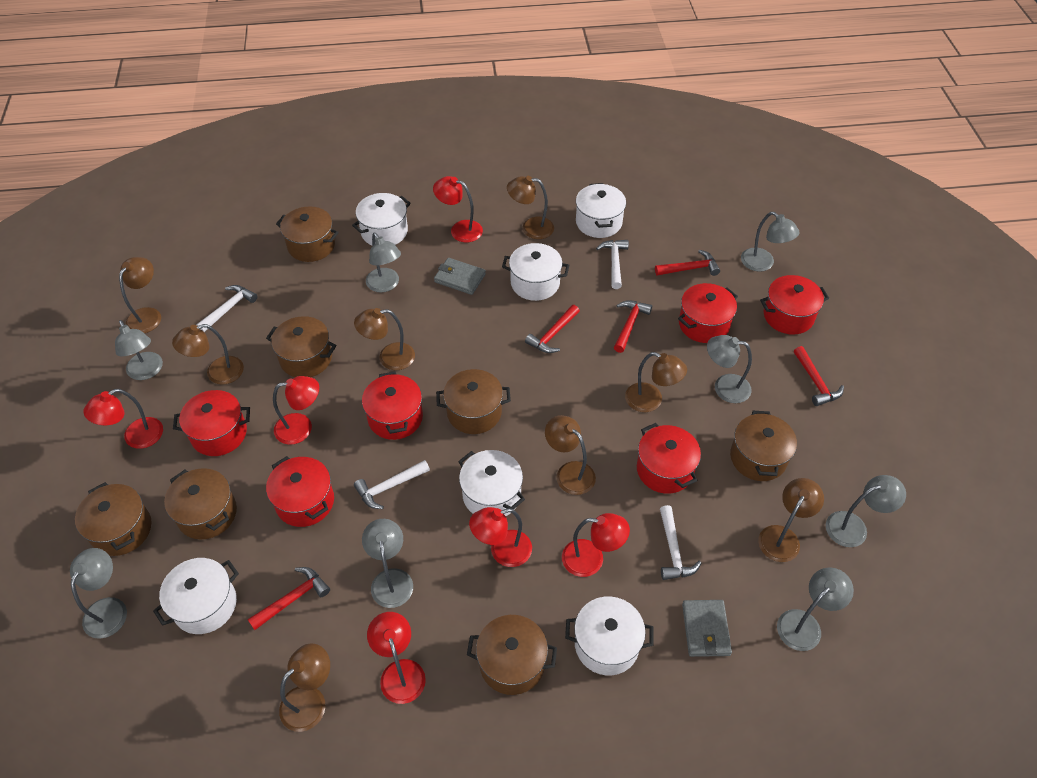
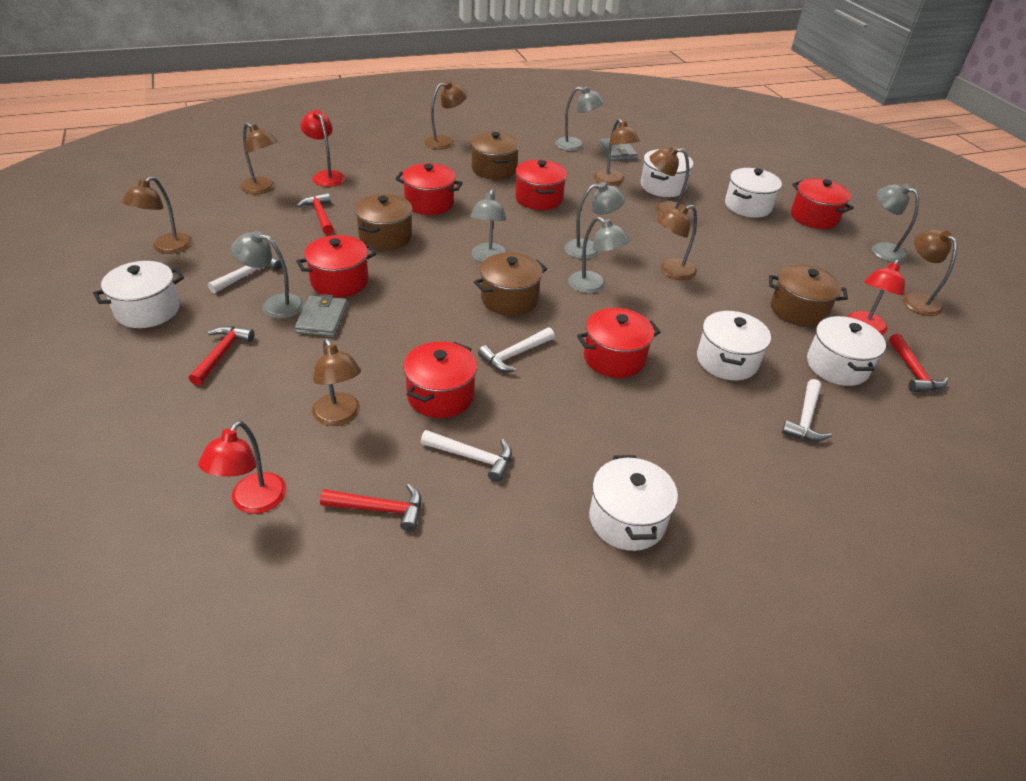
brown pot: [75,482,152,556] [164,468,237,539] [266,316,336,377] [276,206,339,262] [436,369,511,434] [467,615,557,695] [730,411,797,481] = 7 -> [355,194,412,250] [471,132,520,180] [474,252,547,316] [769,264,848,327] = 4
grey lamp: [70,548,127,639] [115,320,163,380] [362,519,413,608] [366,233,401,292] [707,335,752,403] [741,212,800,272] [777,568,854,651] [826,475,906,547] = 8 -> [231,231,304,319] [470,189,508,263] [555,87,604,151] [564,182,625,259] [568,217,630,294] [872,184,919,263] = 6
red hammer: [247,567,330,630] [525,305,580,353] [614,300,652,353] [655,250,720,276] [794,346,844,406] = 5 -> [189,326,255,386] [297,193,334,234] [320,483,421,532] [889,334,948,393] = 4
red lamp: [84,389,163,449] [273,376,319,445] [367,612,426,704] [433,176,483,243] [469,507,532,567] [562,513,630,577] = 6 -> [198,421,287,514] [301,110,345,187] [847,259,905,335] = 3

